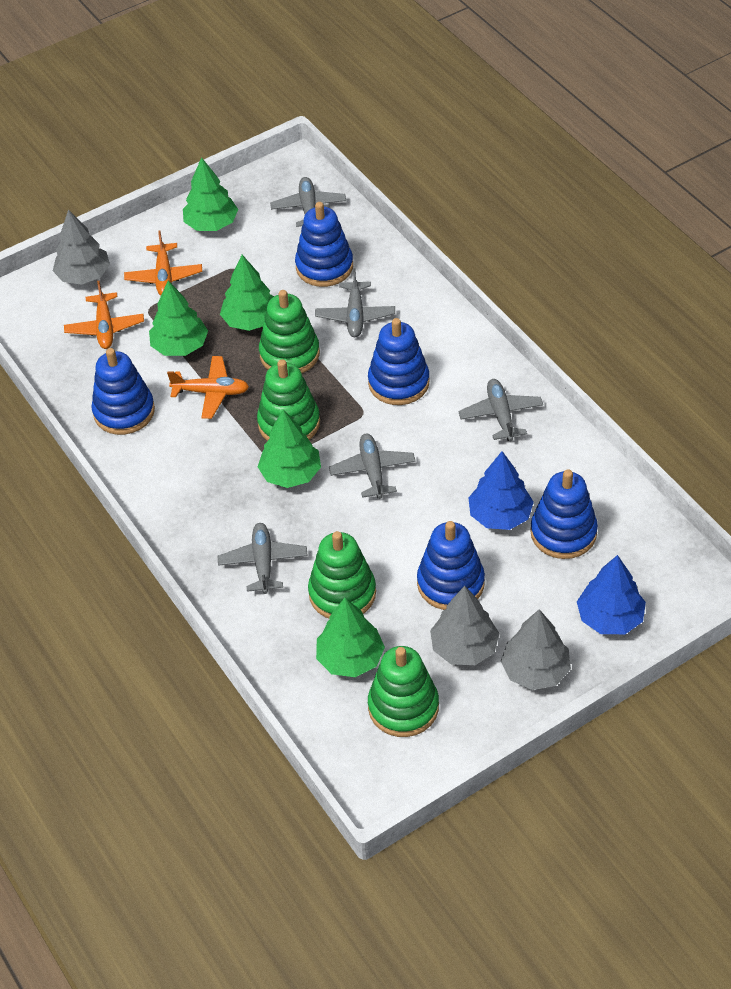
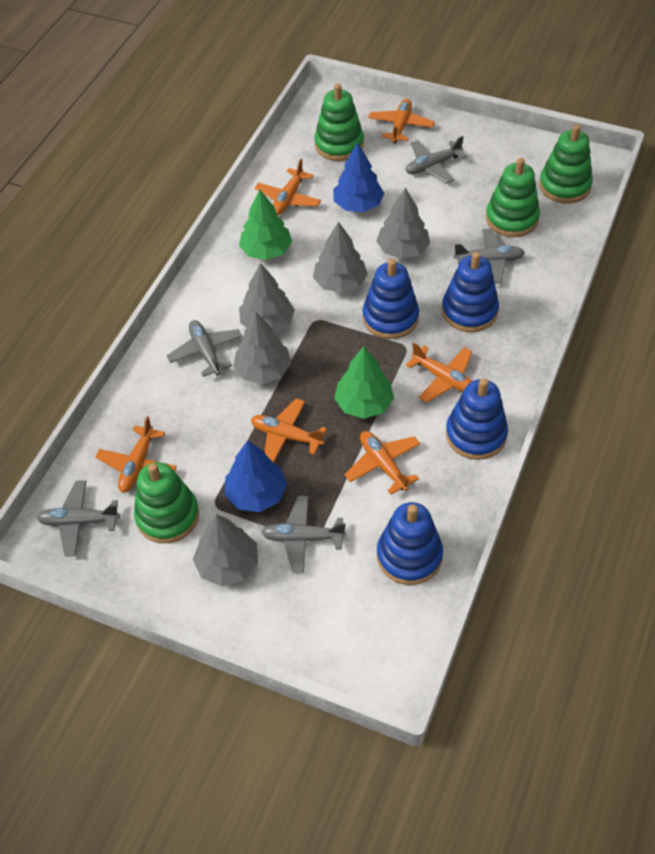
blue stacking toy: [91,348,155,435] [295,202,353,287] [368,318,430,405] [417,521,485,610] [530,470,598,559] = 5 -> [362,259,419,339] [377,502,443,585] [442,252,499,332] [446,379,508,460] = 4
green tree: [149,281,208,356] [183,157,238,231] [220,255,274,331] [258,409,321,488] [316,598,385,677] = 5 -> [239,190,292,260] [334,346,394,419] = 2
grey tree: [53,209,110,285] [430,586,500,665] [501,609,571,690] = 3 -> [193,514,258,586] [233,312,291,384] [239,263,295,333] [313,222,368,293] [377,188,430,259] = 5
orange plane: [64,281,144,349] [124,231,202,296] [167,356,249,419] = 3 -> [95,416,177,492] [251,398,327,463] [255,159,321,215] [344,431,420,495] [368,99,435,144] [406,343,472,403] = 6

